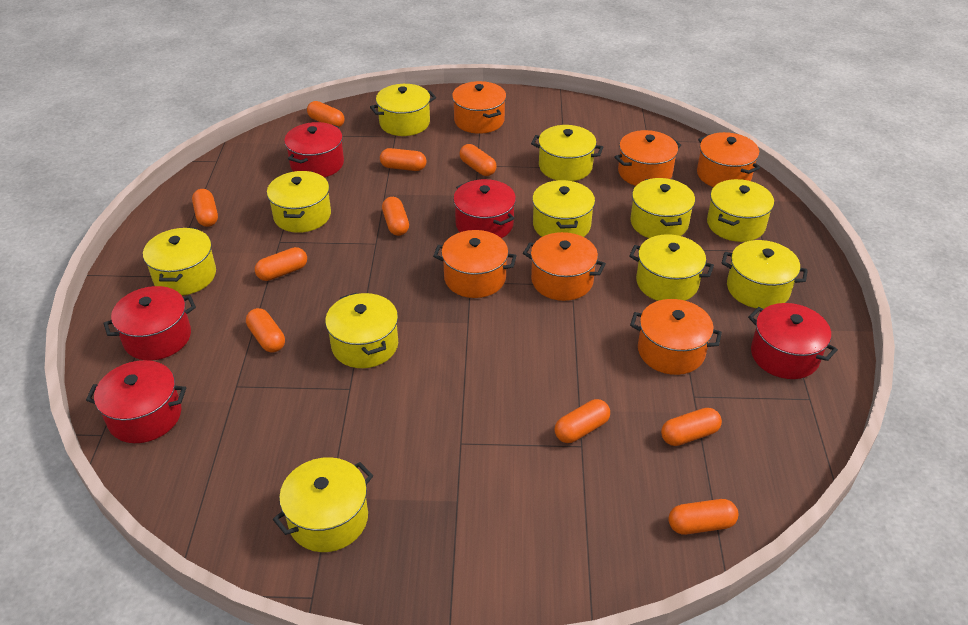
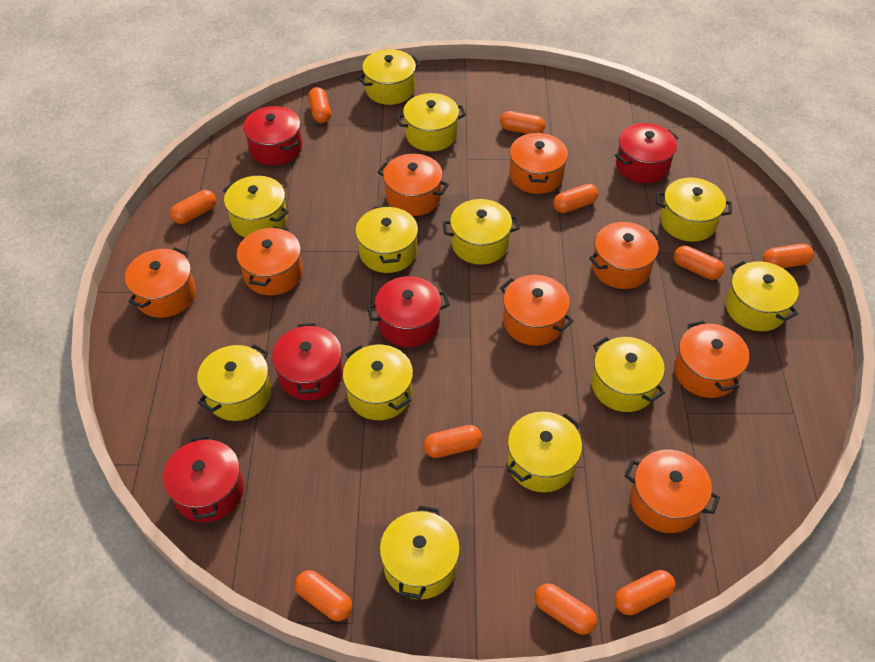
orange pot: [433,230,517,298] [452,81,506,134] [523,232,606,301] [614,130,681,186] [630,299,722,375] [697,132,760,187] = 6 -> [125,247,196,318] [237,226,303,295] [377,154,449,216] [500,275,573,346] [509,132,568,194] [589,222,662,289] [624,450,720,533] [674,321,749,398] = 8
yellow pot: [143,228,216,295] [267,171,331,233] [273,457,373,552] [325,293,398,368] [370,84,436,136] [531,125,603,181] [532,180,595,237] [629,234,714,301] [630,178,695,238] [707,179,774,242] [722,240,808,309] = 11 -> [197,344,271,421] [223,176,289,238] [343,345,413,420] [356,205,418,273] [357,49,421,105] [380,505,460,600] [396,93,466,151] [443,199,520,265] [507,412,582,492] [591,337,665,412] [656,177,732,242] [725,261,799,331] = 12

